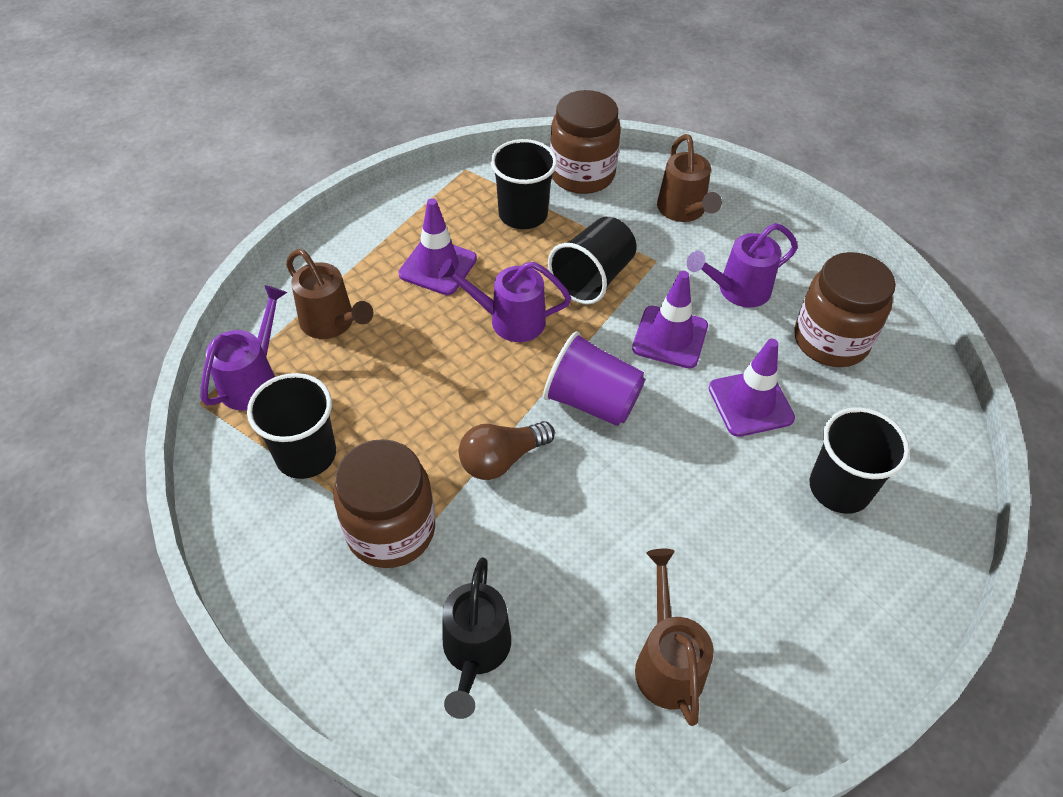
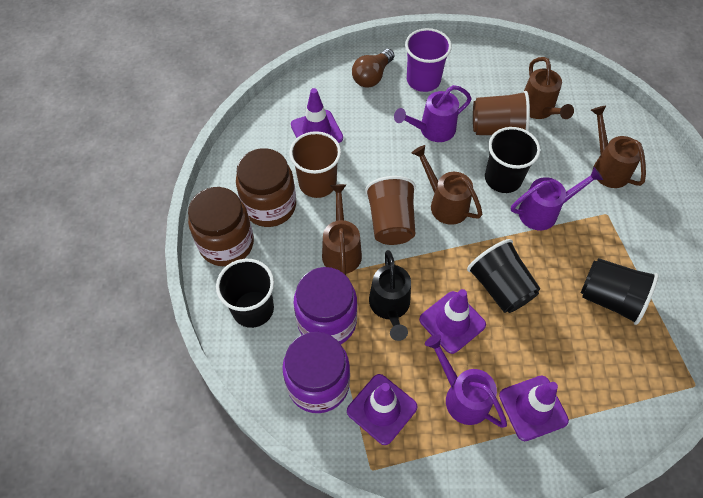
brown cup: none = 0 -> [289,131,341,198] [365,176,416,245] [473,91,530,135] = 3
brown jar: [333,439,435,568] [550,90,621,194] [794,252,896,367] = 3 -> [188,187,254,266] [236,148,296,227] = 2
brown watering can: [286,249,373,339] [635,549,714,726] [657,134,722,222] = 3 -> [322,184,362,275] [412,145,482,225] [524,57,574,119] [591,106,646,188] = 4
purple jar: none = 0 -> [282,332,350,413] [294,267,357,345] = 2
purple traffic cone: [399,198,477,295] [632,271,708,369] [709,339,795,437] = 3 -> [291,88,343,143] [347,374,417,445] [419,289,486,354] [499,376,569,441] = 4

